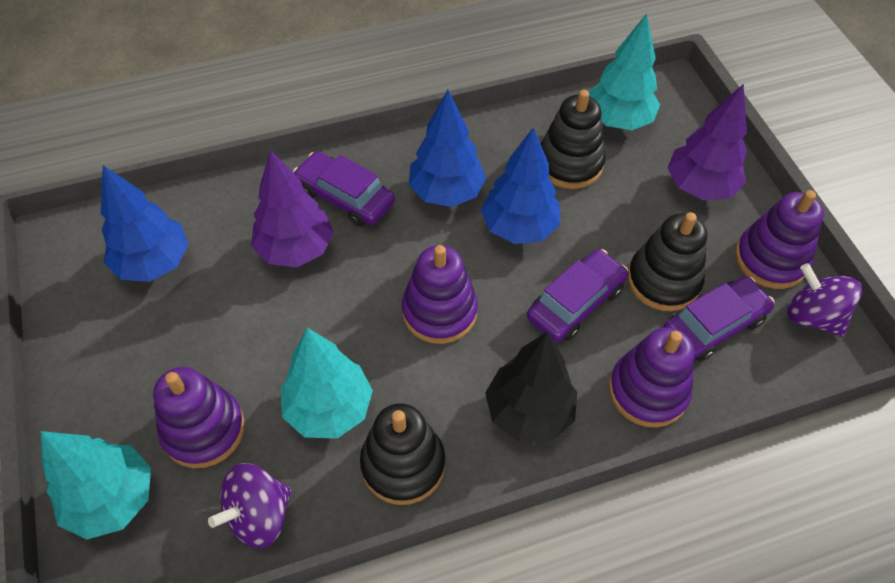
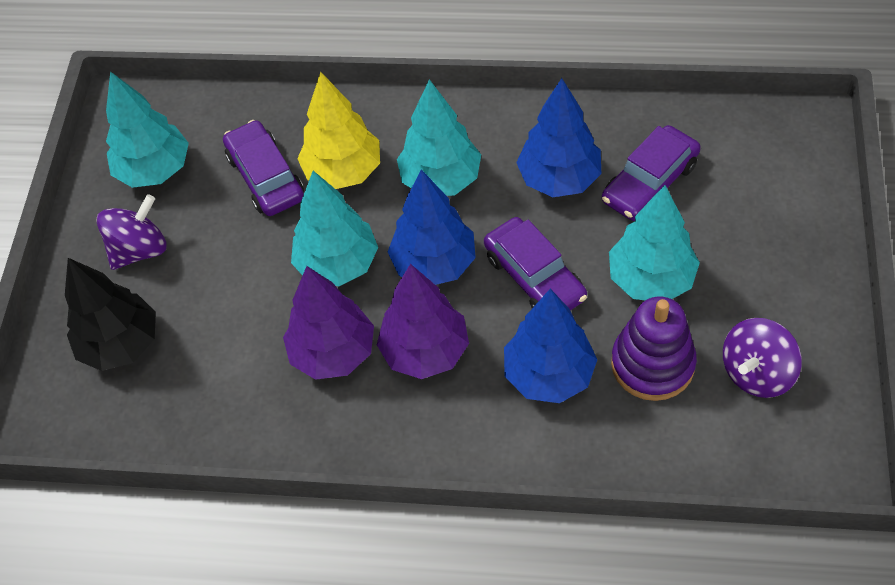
black stacking toy: [360,403,445,505] [541,90,606,189] [628,212,707,311] = 3 -> none = 0
purple stacking toy: [153,367,245,468] [402,245,478,344] [609,327,694,428] [735,190,824,289] = 4 -> [611,297,697,401] = 1
turquoise tree: [41,431,151,540] [281,328,373,439] [589,13,660,130] = 3 -> [106,71,189,188] [291,171,378,286] [397,79,481,196] [609,185,700,301] = 4
yellow tree: none = 0 -> [297,71,380,189] = 1

